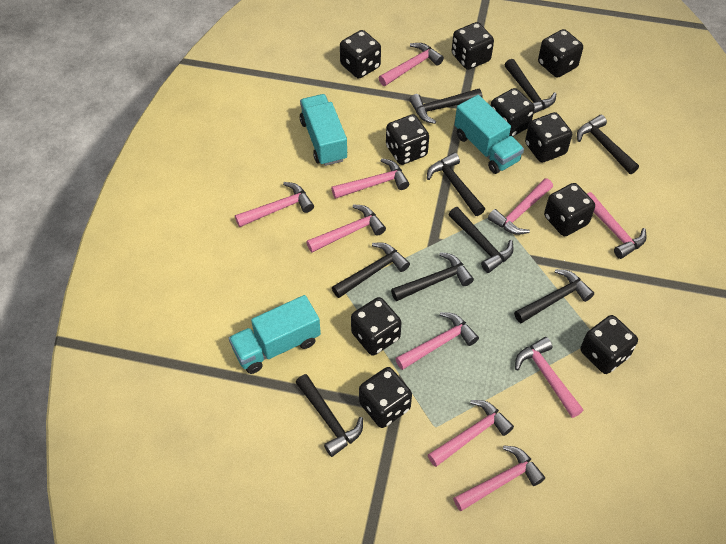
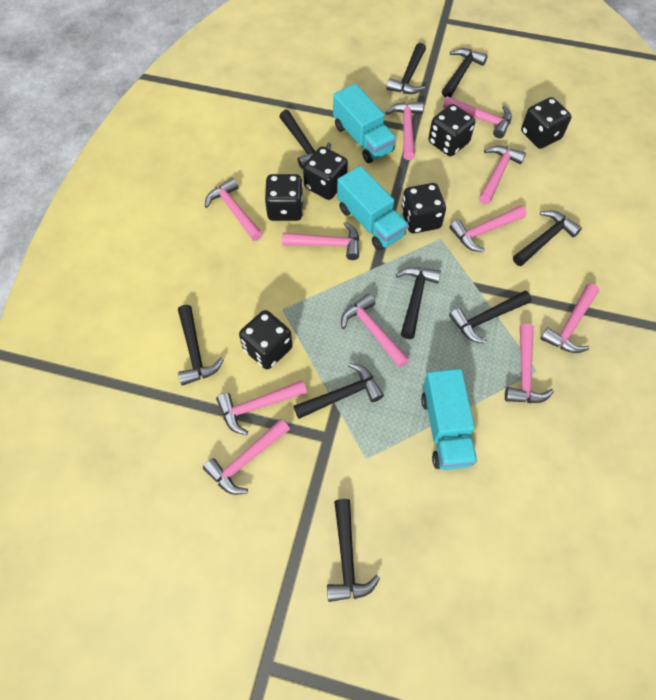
black dice: [340,30,381,78] [351,297,402,356] [359,367,412,428] [386,114,429,165] [452,22,494,70] [491,88,535,137] [525,112,572,163] [538,29,583,78] [544,183,595,236] [580,315,638,374] = 10 -> [239,310,293,369] [265,174,303,221] [303,147,348,200] [401,183,446,233] [428,104,475,156] [521,97,571,149] = 6
pink hammer: [235,182,314,227] [306,204,386,252] [331,158,409,199] [379,43,444,86] [395,312,479,370] [428,400,514,467] [453,445,545,511] [488,178,553,235] [515,337,584,418] [587,192,647,259] = 10 -> [203,419,290,495] [205,178,263,241] [216,380,307,435] [282,221,359,260] [341,293,409,368] [385,102,424,160] [443,96,512,138] [449,205,527,252] [479,146,526,204] [505,324,554,403] [540,284,599,353] = 11

